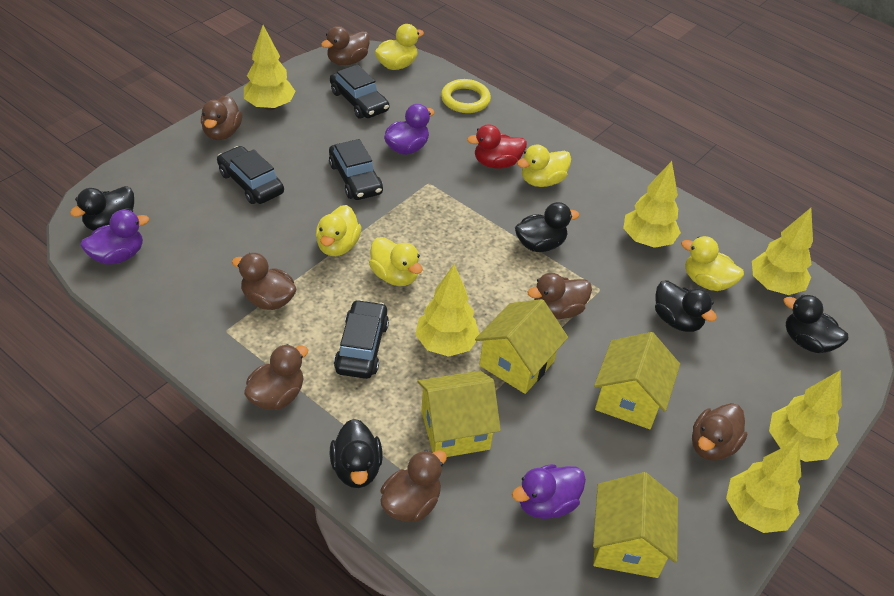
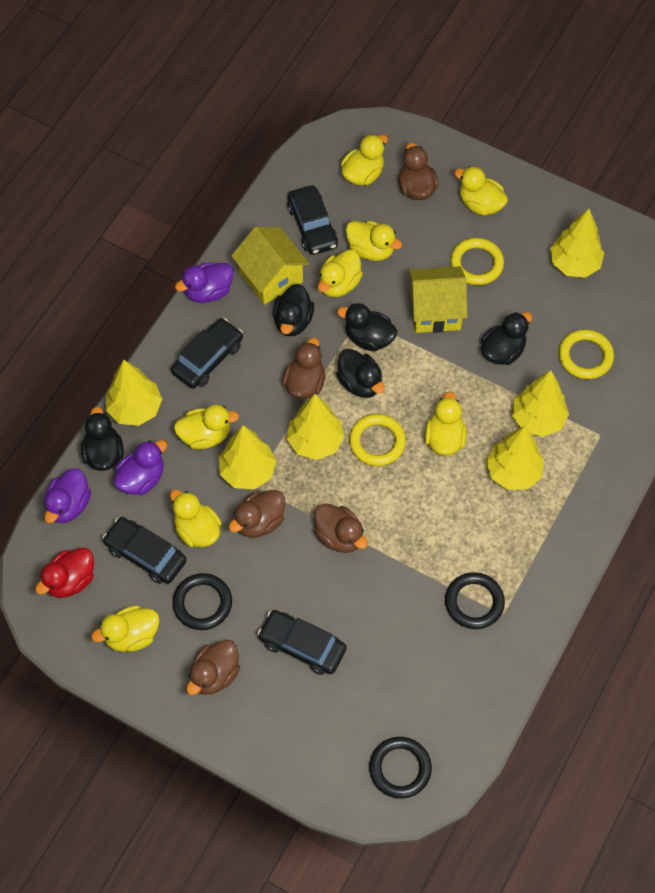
black ring: none = 0 -> [172,573,232,630] [369,737,432,798] [445,572,505,629] = 3
brown duck: [201,95,242,140] [232,253,297,310] [244,344,308,410] [321,26,370,65] [380,450,447,522] [528,273,592,319] [692,403,747,461] = 7 -> [187,639,240,695] [229,490,285,538] [282,338,326,399] [314,503,368,553] [398,143,438,200] = 5
yellow duck: [316,205,361,256] [369,237,423,286] [375,24,424,70] [517,145,571,187] [681,236,744,291] = 5 -> [91,605,159,652] [170,489,222,547] [174,405,239,449] [318,249,363,297] [341,134,388,185] [346,221,402,261] [425,391,467,455] [454,166,508,216] = 8
yellow house: [418,371,501,457] [475,299,568,394] [593,472,678,578] [594,332,680,429] = 4 -> [231,227,309,305] [408,266,467,333] = 2
yellow ring: [441,79,491,113] = 1 -> [349,414,406,466] [450,238,504,285] [559,329,614,379] = 3

